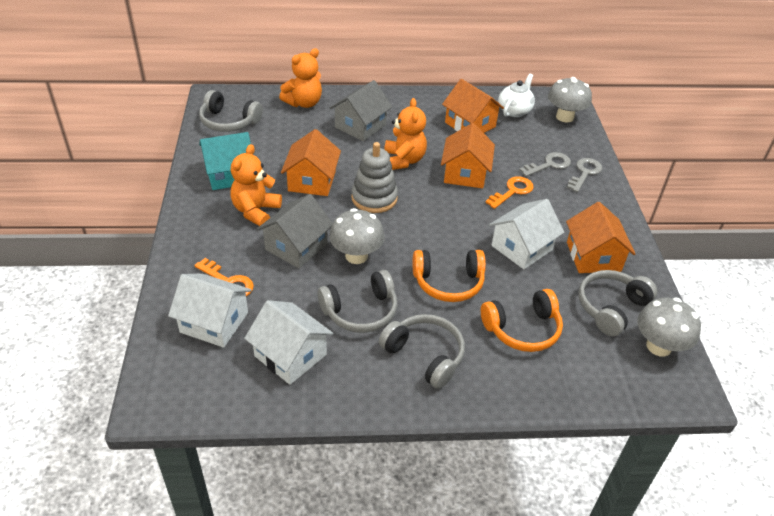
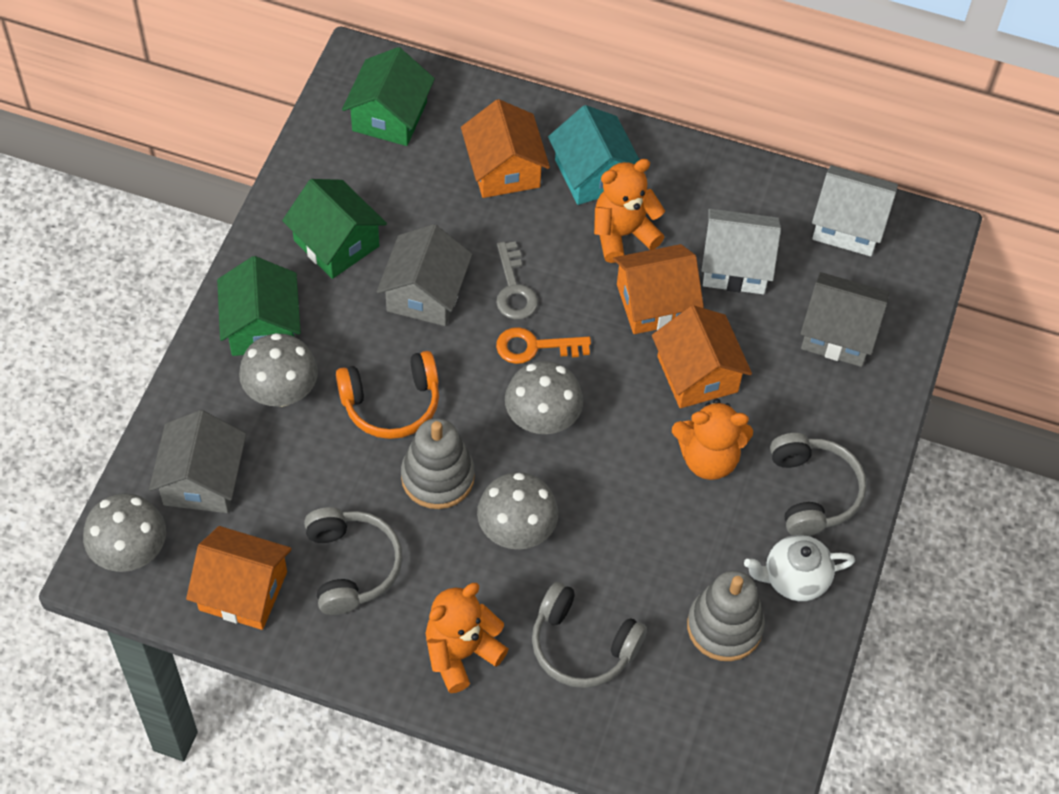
green house: none = 0 -> [217,256,301,356] [282,179,387,279] [342,47,435,146] = 3
grey headphones: [199,90,263,132] [318,270,397,333] [379,314,465,389] [578,270,657,336] = 4 -> [304,507,403,615] [532,582,647,688] [770,433,867,536] = 3
grey house: [257,194,333,268] [330,80,392,141] = 2 -> [149,410,246,513] [377,224,473,326] [800,272,889,367] = 3
grey key: [519,152,571,177] [567,158,602,192] = 2 -> [496,241,538,320] = 1
grey mushroom: [329,208,385,264] [548,77,592,123] [637,297,701,356] = 3 -> [83,493,166,572] [239,333,318,407] [477,472,558,549] [505,361,583,434] = 4
grey stacking toy: [351,142,398,213] = 1 -> [401,418,475,509] [687,571,765,661] = 2
orange headphones: [413,250,486,302] [481,289,563,352] = 2 -> [336,351,439,439] = 1
orange key: [194,258,254,296] [485,176,534,209] = 2 -> [496,327,591,364] = 1
white house: [168,273,251,348] [244,300,333,385] [489,199,564,269] = 3 -> [701,209,781,294] [812,165,898,256] = 2

